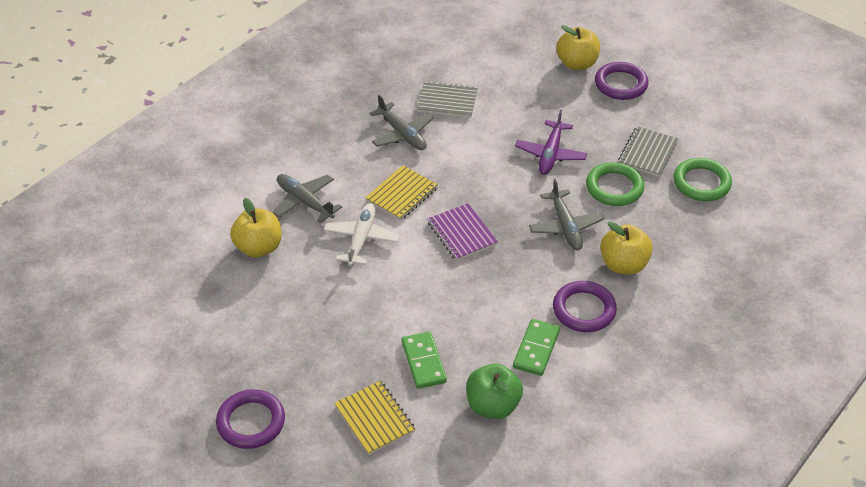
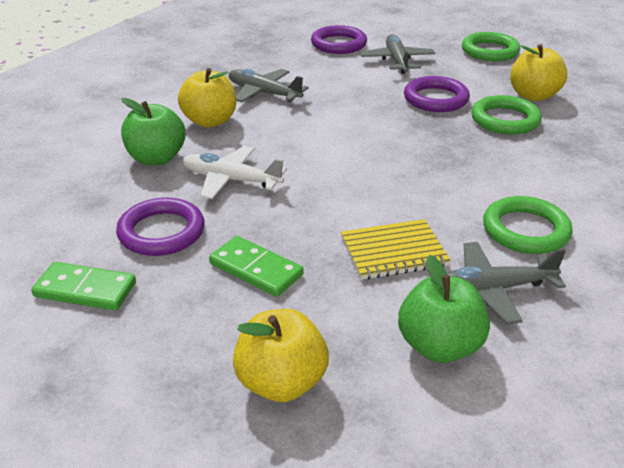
green apple: [466,363,523,419] = 1 -> [121,98,186,166] [398,255,490,363] = 2
green ring: [586,162,644,206] [674,158,732,201] = 2 -> [462,32,520,61] [471,95,542,135] [483,196,573,254] = 3
grey notebook: [417,81,478,118] [618,126,679,177] = 2 -> none = 0
purple notebook: [428,203,498,261] = 1 -> none = 0
purple plane: [515,110,587,175] = 1 -> none = 0
yellow notebook: [334,381,415,455] [365,166,438,221] = 2 -> [341,219,451,280] = 1

